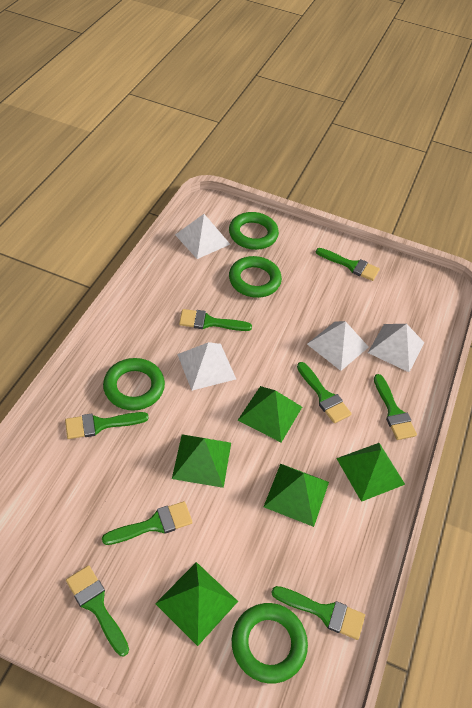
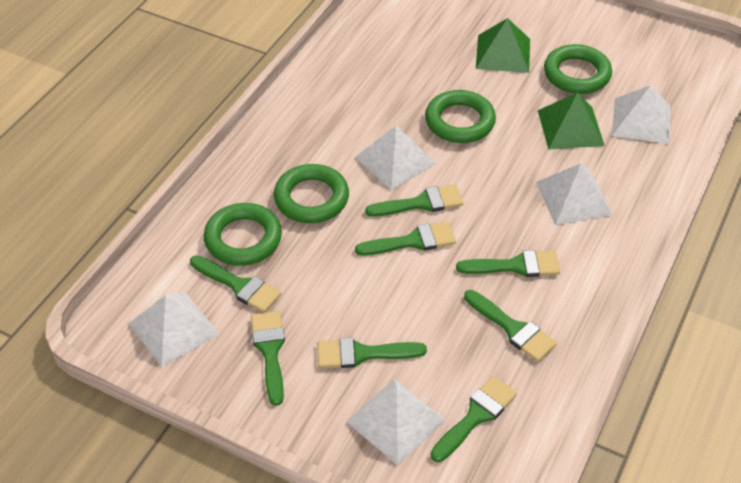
green pyramid: [155,562,238,646] [172,434,231,488] [238,386,302,442] [263,464,329,527] [336,443,405,502] = 5 -> [476,18,530,73] [538,92,605,149] = 2
white pyramid: [175,214,230,259] [177,342,236,391] [307,321,369,371] [368,324,425,372] = 4 -> [129,292,219,367] [346,379,445,465] [355,125,436,190] [536,163,612,225] [612,85,671,144] = 5

